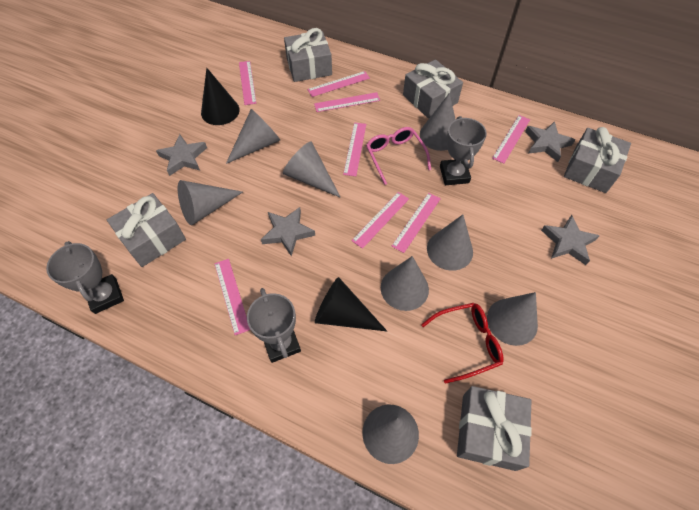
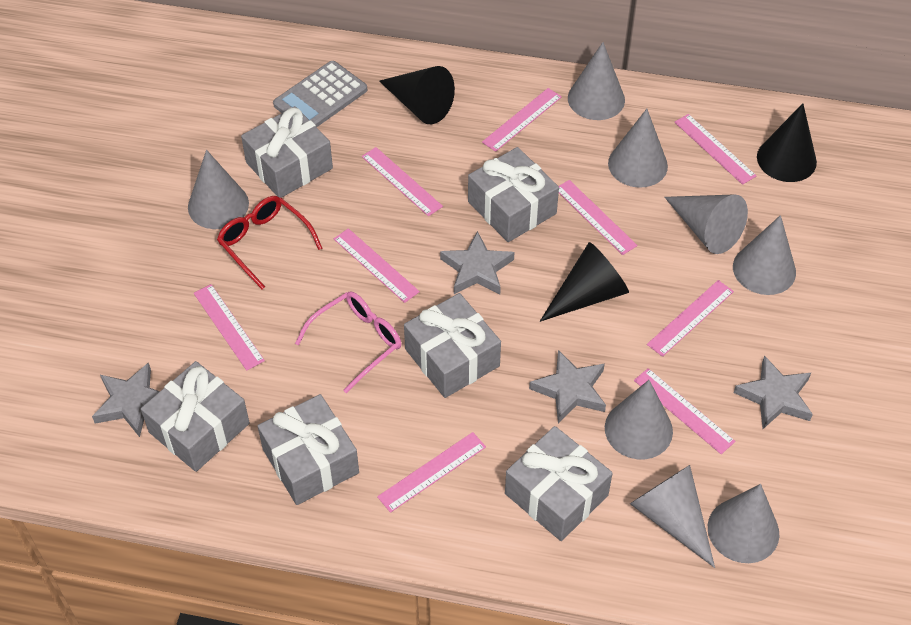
black cone: [201,68,240,125] [315,277,387,331] = 2 -> [379,66,455,124] [540,242,629,322] [757,103,817,182] = 3
grey calculator: none = 0 -> [273,61,367,127] = 1
grey gift: [107,193,186,267] [284,28,332,82] [403,60,463,119] [457,386,532,471] [564,127,631,193] = 5 -> [141,361,250,472] [241,106,333,198] [258,394,359,505] [404,293,501,398] [468,147,559,242] [505,426,613,541] = 6
grey trophy: [46,241,124,314] [247,288,301,363] [440,116,487,185] = 3 -> none = 0
pink ruler: [214,259,250,335] [239,61,256,105] [307,71,370,97] [314,92,380,112] [343,122,366,176] [351,192,409,249] [391,193,441,253] [492,115,530,164] = 8 -> [194,284,265,371] [334,228,420,303] [362,147,443,216] [377,432,486,513] [482,88,562,152] [559,180,637,255] [634,368,735,454] [647,280,734,357] [675,114,757,185] = 9

